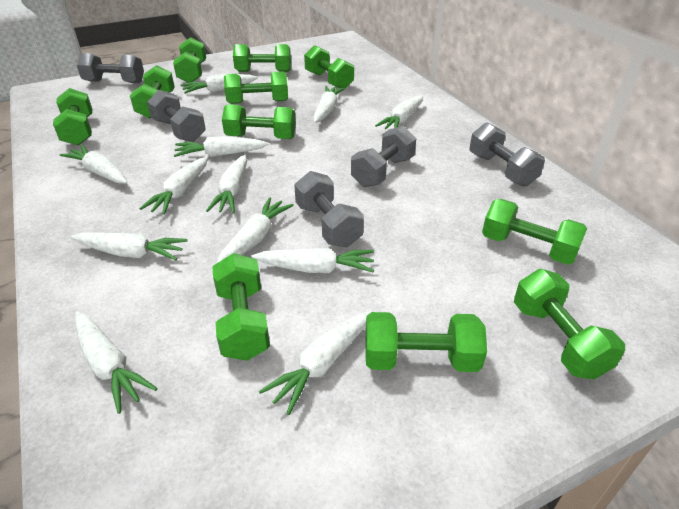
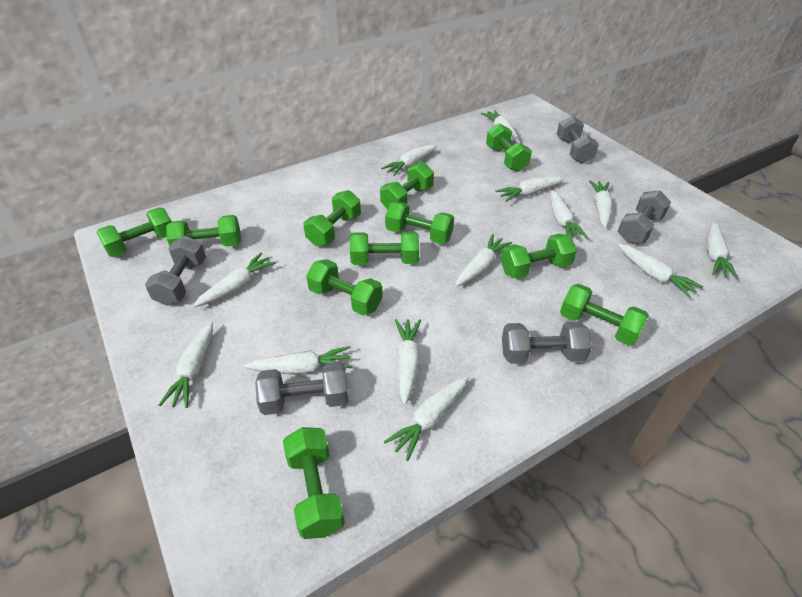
white carrot: [60,145,128,184] [71,233,188,260] [75,311,157,414] [139,157,208,215] [174,136,269,157] [181,74,258,94] [206,155,247,213] [216,197,294,264] [252,248,374,273] [259,311,371,415] [313,86,345,123] [375,96,423,129] = 12 -> [159,321,213,408] [193,253,276,307] [244,346,352,375] [381,145,437,176] [384,376,468,461] [395,319,421,405] [455,234,512,286] [481,110,519,142] [495,176,565,202] [550,190,588,239] [589,180,612,228] [618,244,703,298] [707,222,738,279] = 13

